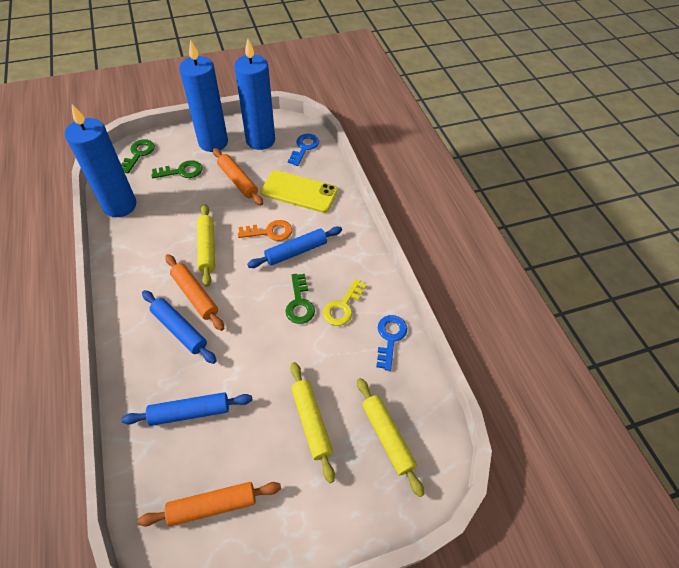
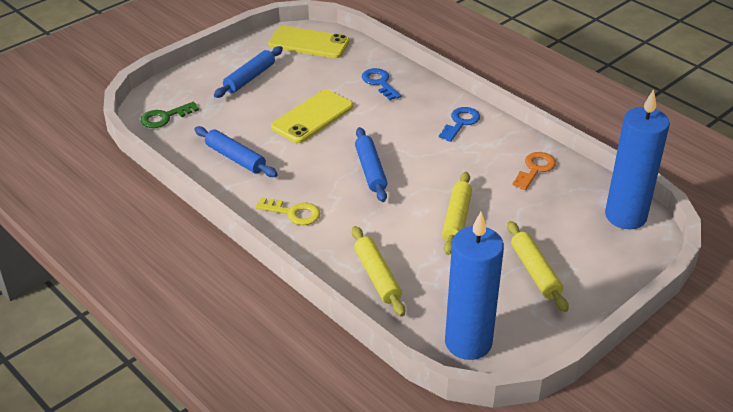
blue candle: [65,104,136,217] [179,39,228,152] [234,39,275,150] = 3 -> [445,212,504,360] [605,89,670,229] = 2
green key: [121,139,155,173] [151,160,202,178] [286,274,315,324] = 3 -> [141,102,199,128] = 1
orange rolling pin: [137,482,281,526] [165,254,224,331] [213,148,263,205] = 3 -> none = 0
yellow phone: [261,170,338,213] = 1 -> [268,26,350,58] [271,90,353,143] = 2

